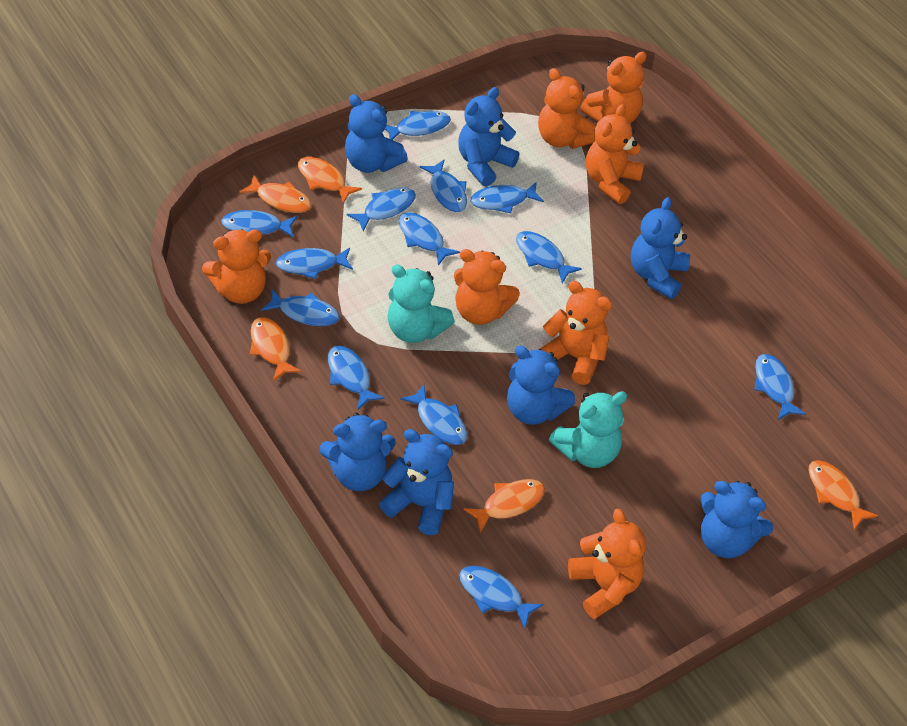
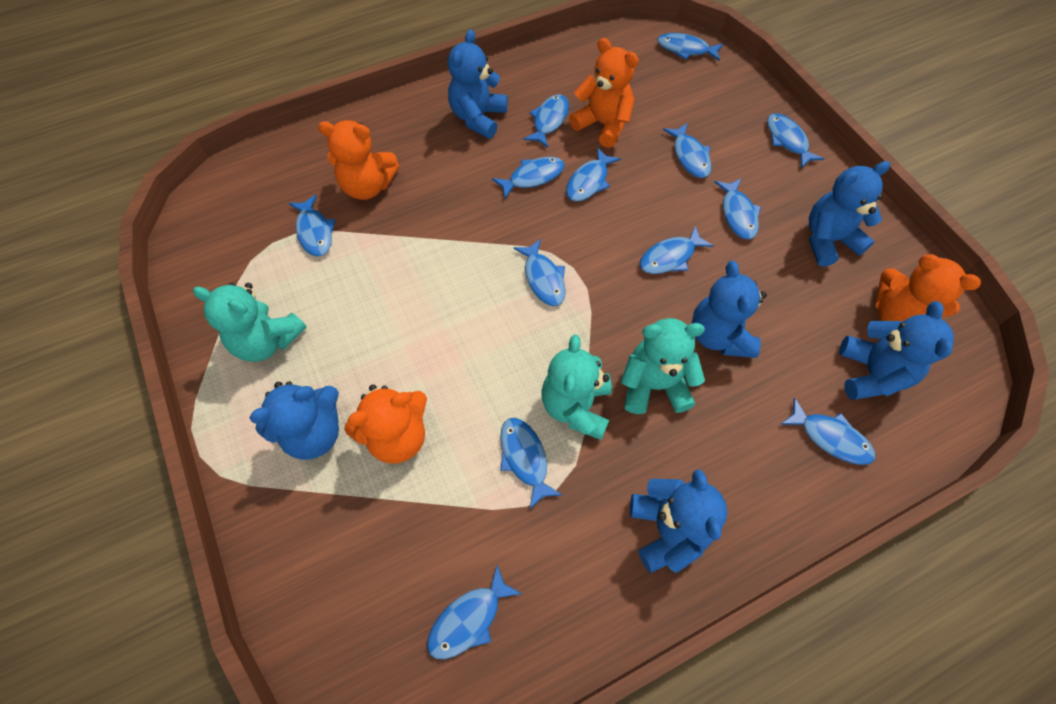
blue teddy bear: [319,413,396,491] [345,94,408,173] [379,429,454,535] [458,87,520,187] [507,346,575,425] [631,197,690,299] [700,481,774,558] = 7 -> [249,382,339,460] [448,29,508,139] [630,469,727,573] [692,261,767,358] [809,161,890,267] [839,301,954,400] = 6
orange fish: [240,175,311,213] [250,317,301,381] [298,157,362,204] [464,479,545,533] [808,460,878,530] = 5 -> none = 0
orange teddy bear: [202,229,271,304] [454,249,520,325] [538,68,596,149] [540,281,612,385] [568,509,646,619] [580,52,647,123] [586,104,644,204] = 7 -> [318,120,399,200] [344,385,427,464] [569,38,639,148] [875,254,981,321] = 4
turquoise teddy bear: [388,265,455,343] [549,391,627,468] = 2 -> [193,283,306,362] [542,335,612,440] [621,318,705,414] = 3

